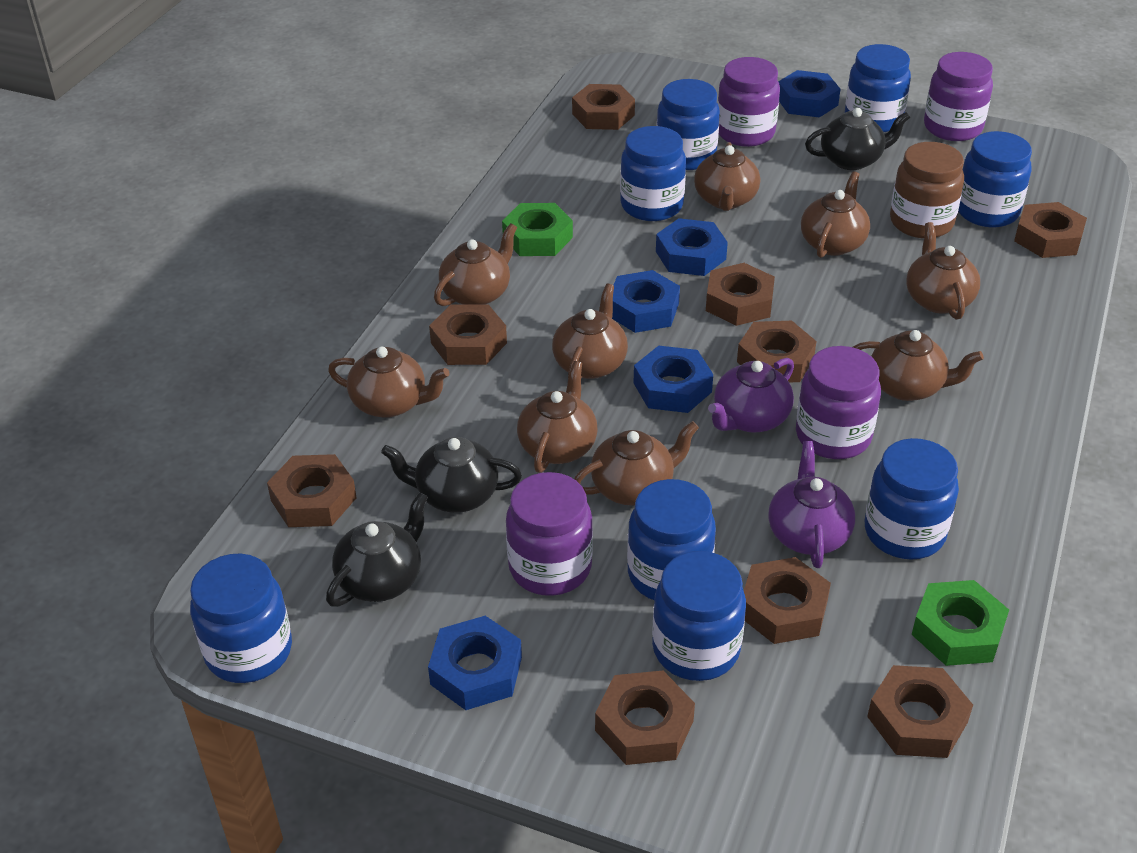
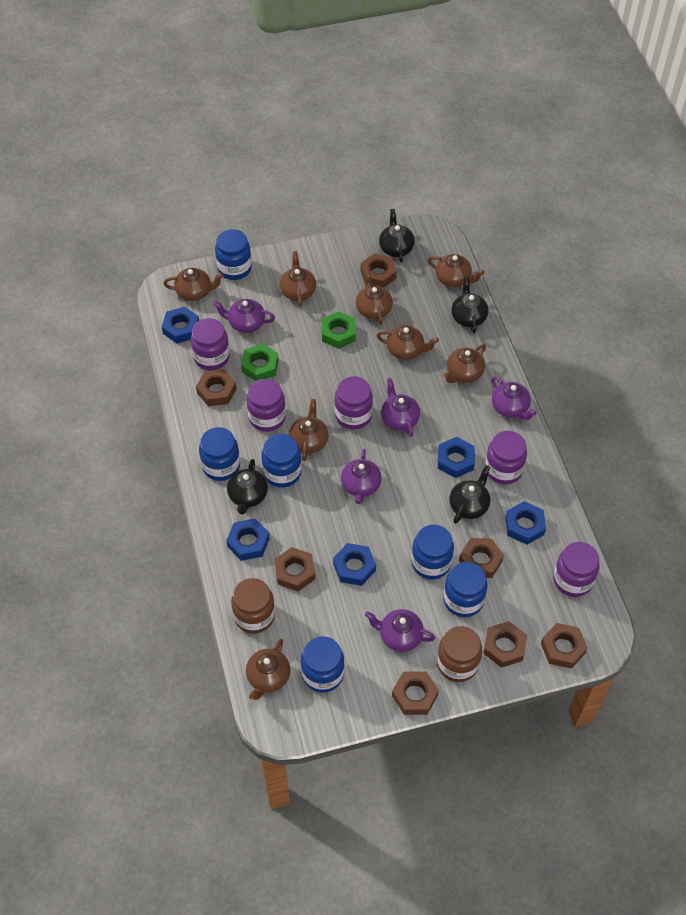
black teapot: [326,492,428,607] [381,437,522,513] [805,108,910,170] = 3 -> [227,459,268,514] [379,209,415,262] [449,465,490,524] [451,277,488,333] = 4
blue jar: [190,554,292,683] [620,126,686,221] [627,479,716,601] [652,551,746,681] [657,79,720,170] [845,44,911,132] [865,438,959,560] [958,131,1032,227] = 8 -> [199,427,240,481] [215,229,252,280] [261,434,302,487] [301,636,344,693] [411,525,454,579] [443,562,487,617] = 6
brown jar: [890,142,964,238] = 1 -> [231,578,275,634] [437,626,482,682] = 2
brown nut: [267,454,357,527] [429,305,507,365] [572,84,635,130] [595,671,695,765] [706,263,775,326] [737,321,817,383] [744,557,831,644] [867,665,973,758] [1014,202,1087,258] = 9 -> [196,369,237,406] [275,547,315,591] [361,253,397,288] [392,671,439,715] [459,538,504,578] [484,621,527,668] [541,623,588,669] = 7
brown teapot: [328,347,449,418] [434,223,517,306] [517,361,598,473] [552,284,628,379] [574,421,699,506] [694,142,760,211] [801,171,870,258] [853,330,984,401] [906,222,980,320] = 9 -> [164,268,224,301] [246,639,290,700] [280,251,316,307] [289,399,328,461] [356,269,393,325] [377,325,439,360] [428,254,485,287] [444,344,486,383] = 8
purple jar: [506,472,593,596] [718,57,780,147] [796,346,881,459] [924,52,993,141] = 4 -> [191,318,230,370] [246,379,286,432] [334,376,373,429] [485,431,527,485] [553,542,600,597] = 5
purple teapot: [708,358,794,432] [768,441,855,568] = 2 -> [213,299,275,333] [341,449,381,504] [365,609,435,652] [381,378,420,437] [491,377,537,420] = 5

